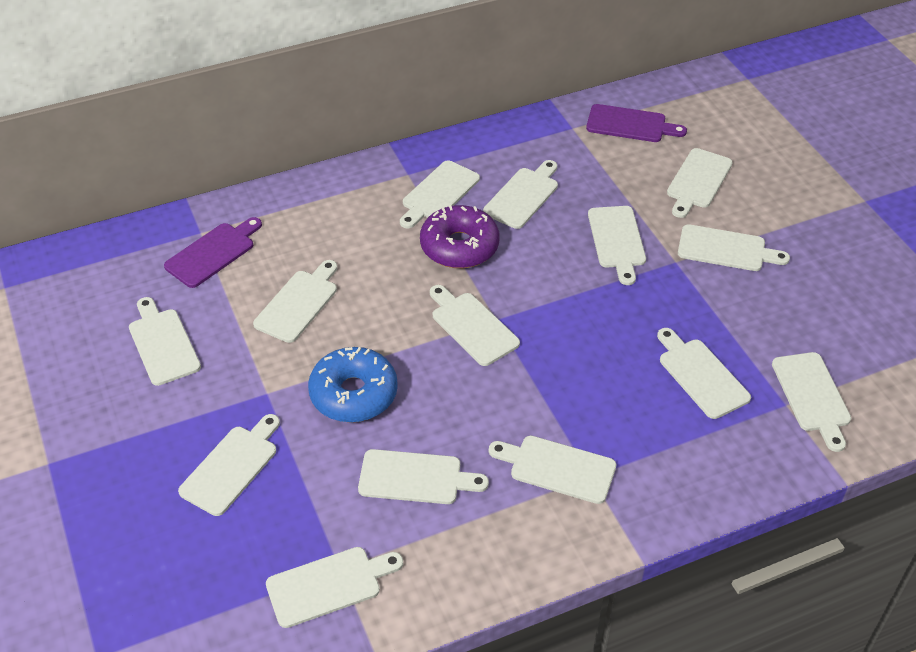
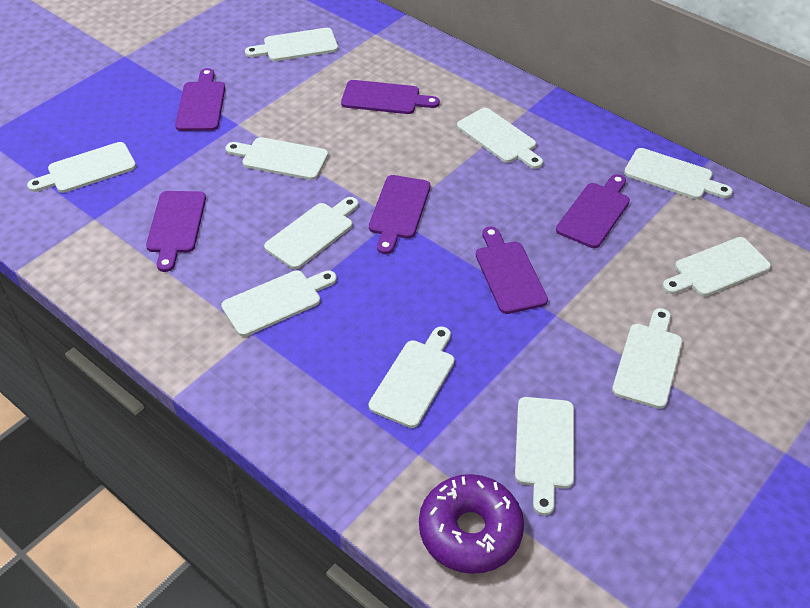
blue donut: [308,347,398,422] = 1 -> none = 0
purple cutting board: [164,217,262,288] [586,104,687,142] = 2 -> [146,191,206,272] [175,68,225,131] [341,80,440,114] [369,175,430,254] [476,227,548,314] [556,174,630,248] = 6
white cutting board: [129,297,201,386] [178,414,280,516] [253,260,337,343] [266,547,403,628] [358,449,489,504] [400,160,480,228] [430,285,520,366] [483,160,558,229] [489,436,616,504] [588,206,646,285] [657,328,751,419] [667,148,733,218] [678,224,790,271] [772,352,851,452] = 14 -> [27,142,136,193] [221,270,337,337] [225,137,328,180] [245,28,338,61] [264,197,359,269] [369,326,455,428] [457,108,543,169] [515,397,574,515] [612,308,682,409] [624,148,733,199] [663,237,771,296] = 11

